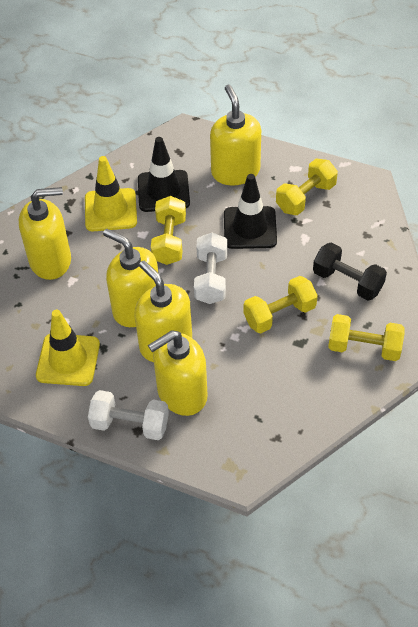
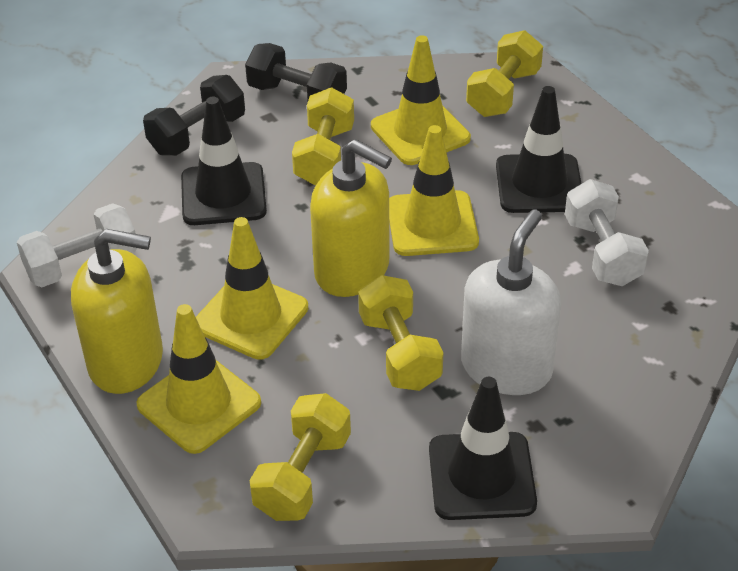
black dumbbell: [313,243,387,300] = 1 -> [143,75,245,156] [245,43,347,100] = 2
black traffic cone: [138,137,190,212] [224,174,277,249] = 2 -> [181,97,267,225] [429,377,537,520] [496,86,581,213] = 3
white soap dispenser: none = 0 -> [461,210,561,395] = 1
yellow soap dispenser: [19,187,71,280] [103,229,158,327] [134,261,192,362] [148,330,208,416] [210,85,261,185] = 5 -> [71,229,163,394] [310,139,392,297] = 2
yellow traffic cone: [36,310,100,386] [85,156,137,231] = 2 -> [136,304,261,454] [196,217,308,360] [371,35,471,165] [389,125,479,256] = 4

